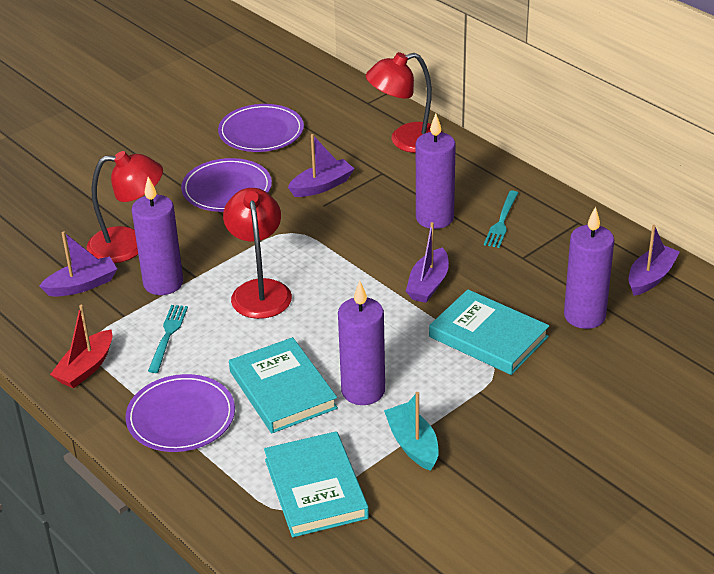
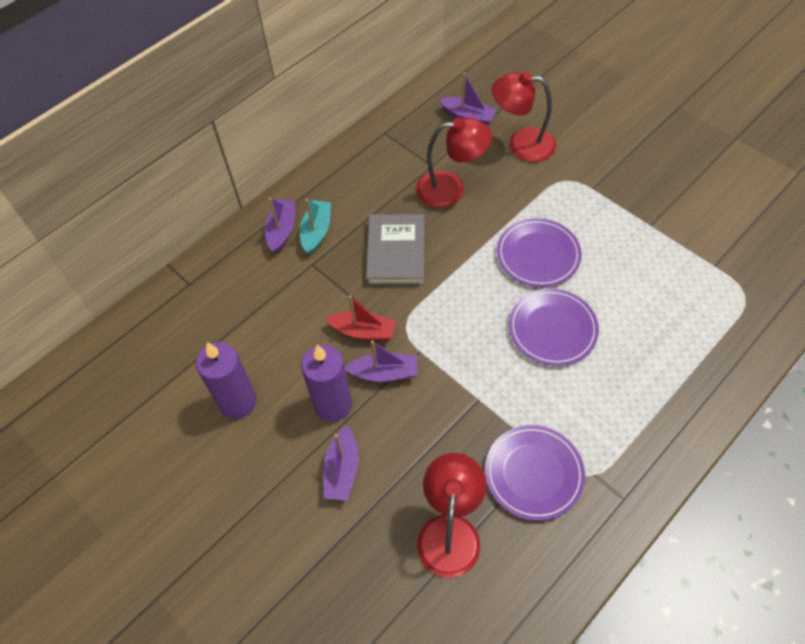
grey book: none = 0 -> [366,214,424,285] = 1
purple candle: [132,177,183,295] [338,281,385,405] [416,114,456,229] [564,206,614,329] = 4 -> [196,342,257,419] [301,345,352,422] = 2
turquoise book: [229,337,338,433] [264,431,369,537] [429,289,549,375] = 3 -> none = 0
turquoise fork: [148,305,188,373] [484,191,518,248] = 2 -> none = 0

